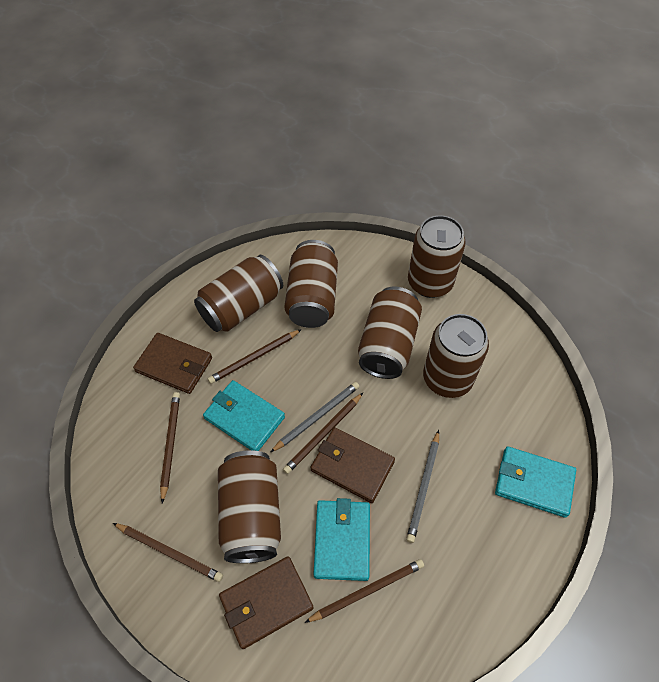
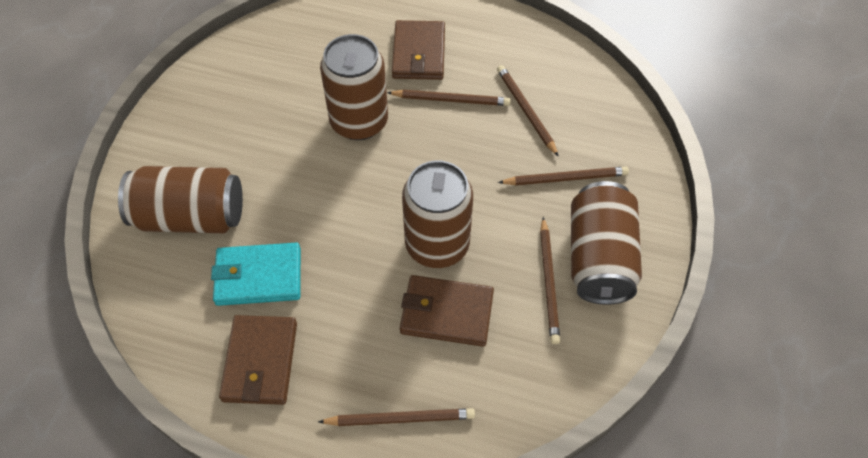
brown can: [194,255,283,332] [218,450,281,563] [284,240,338,328] [358,286,422,379] [408,215,466,298] [423,314,489,398] = 6 -> [118,166,243,233] [320,34,388,140] [402,160,473,268] [571,181,642,305] = 4
grey pencil: [271,382,359,452] [406,430,439,543] = 2 -> none = 0
turquoise wallet: [203,380,285,451] [313,498,370,581] [495,446,576,518] = 3 -> [211,242,301,306] = 1

